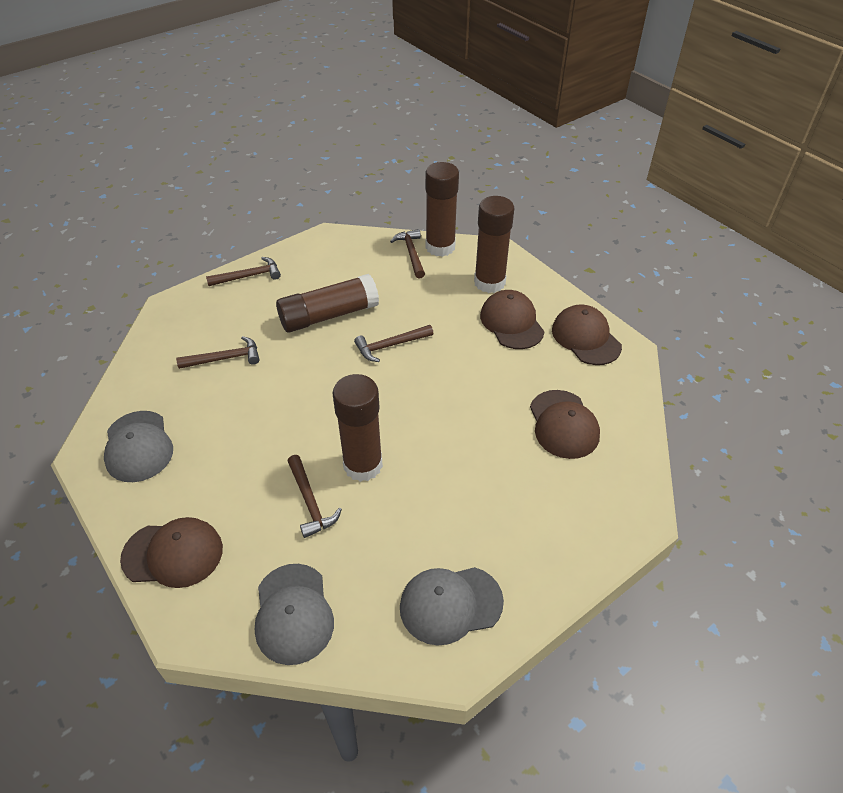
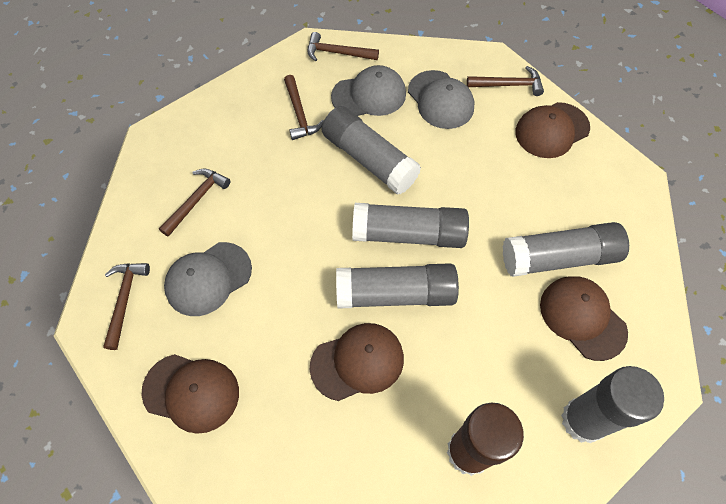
brown glue stick: [276,274,379,333] [333,374,383,482] [425,162,459,257] [474,196,514,293] = 4 -> [447,403,524,476] = 1
grey glue stick: none = 0 -> [322,106,421,195] [336,263,459,309] [352,203,469,248] [503,222,629,277] [561,366,664,443] = 5

